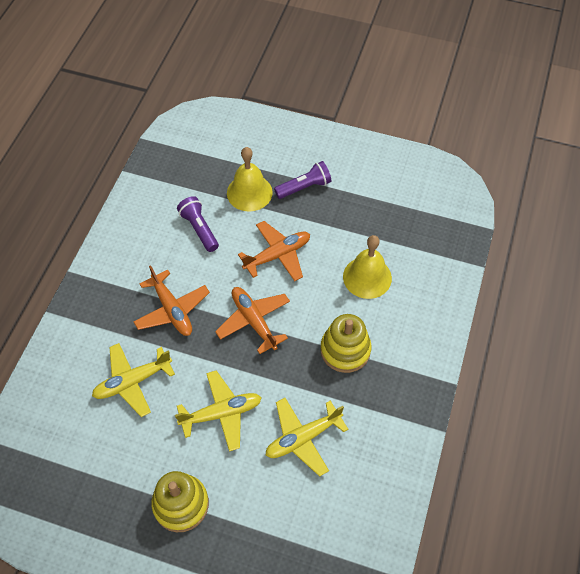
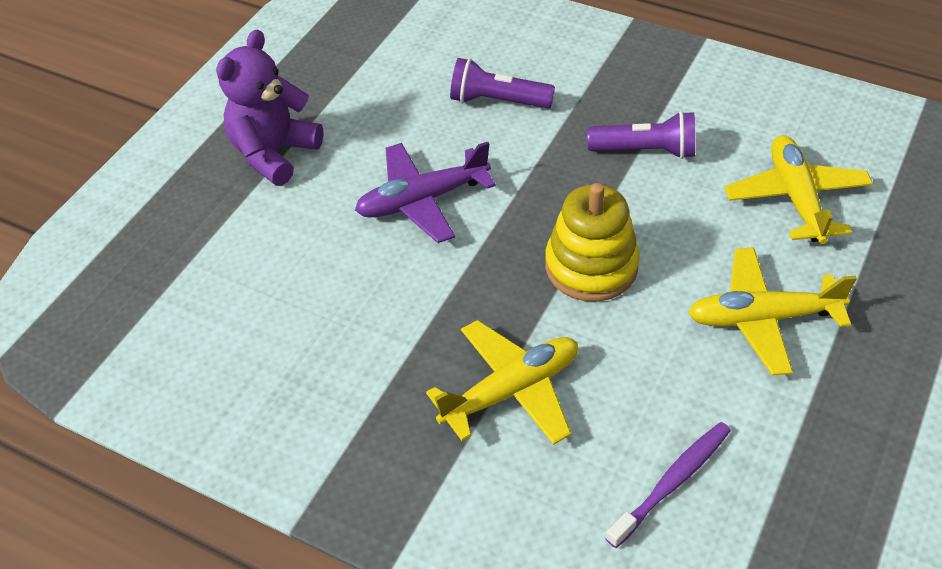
orange plane: [134,265,210,336] [215,287,290,354] [238,221,310,281] = 3 -> none = 0
purple plane: none = 0 -> [355,142,496,243] = 1
purple teddy bear: none = 0 -> [216,30,323,186] = 1
purple toothbrush: none = 0 -> [605,422,731,548] = 1
yellow bell: [227,147,273,212] [343,235,392,299] = 2 -> none = 0
yellow stacking toy: [151,471,209,532] [320,314,372,373] = 2 -> [545,183,640,302] = 1

